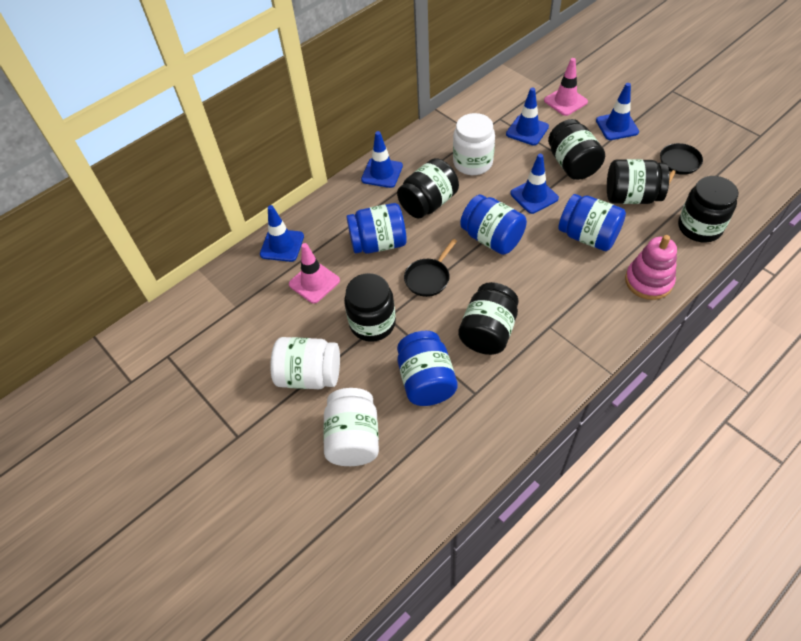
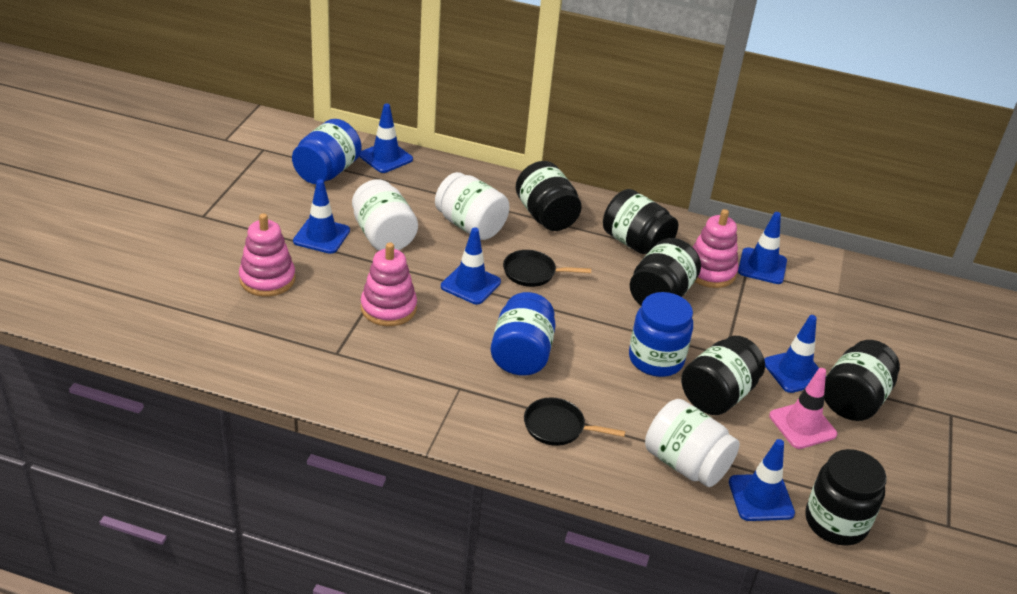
blue jar: [347,203,407,254] [397,331,458,406] [460,195,527,255] [558,194,626,251] = 4 -> [292,119,362,184] [491,292,556,376] [629,292,693,377] = 3
blue traffic cone: [260,205,304,262] [361,131,403,188] [506,87,549,145] [510,154,559,214] [596,83,639,140] = 5 -> [293,179,350,254] [359,103,413,173] [441,227,501,305] [729,439,795,521] [738,212,787,284] [764,315,819,393] = 6
pink stacking toy: [625,235,677,300] = 1 -> [239,213,296,297] [361,242,417,326] [693,209,738,288] = 3
pink traffic cone: [289,243,340,304] [544,58,588,116] = 2 -> [769,368,837,449] = 1

